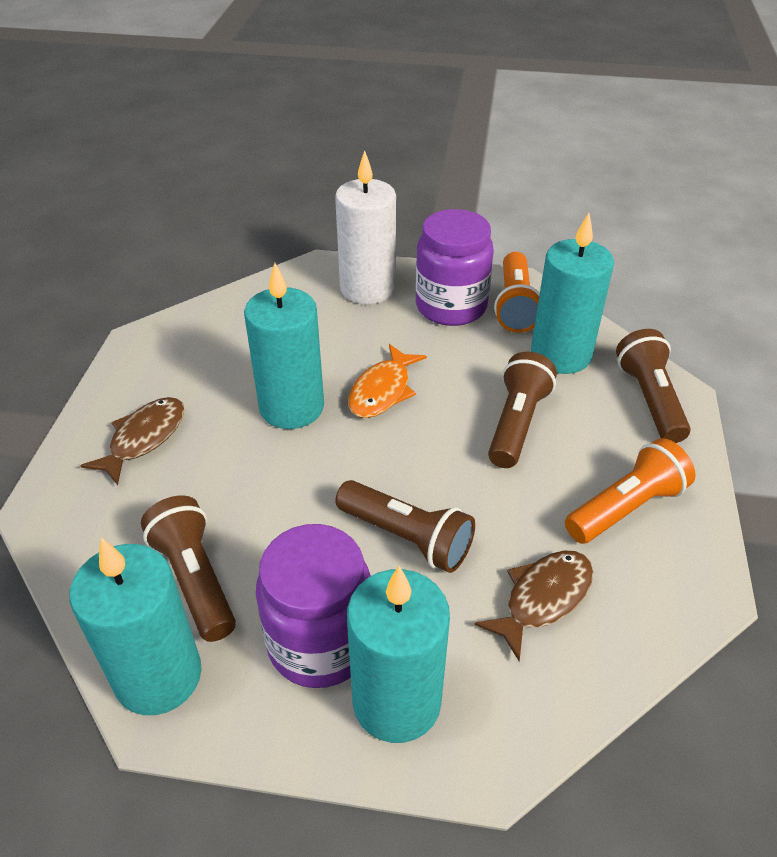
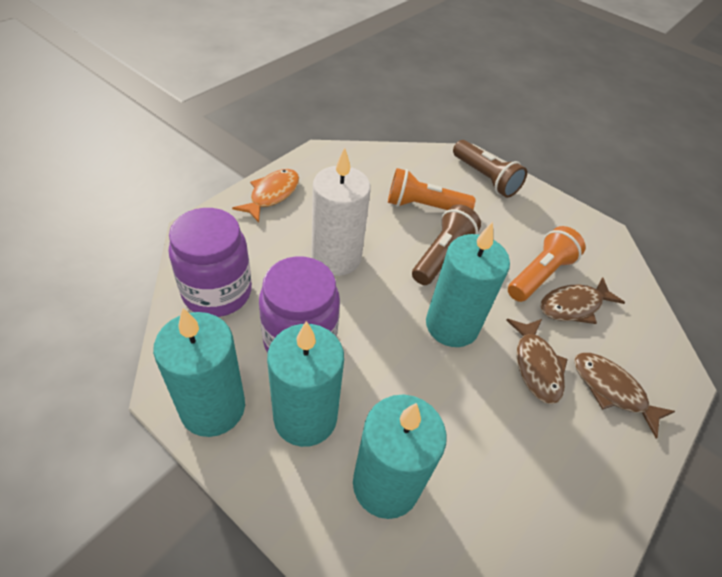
brown fish: [80,397,185,485] [475,551,593,661] = 2 -> [506,319,568,404] [540,277,625,324] [574,353,675,438] = 3
brown flashlight: [141,496,236,642] [335,480,475,573] [488,352,557,468] [616,329,691,443] = 4 -> [412,204,481,285] [453,140,527,198] = 2

